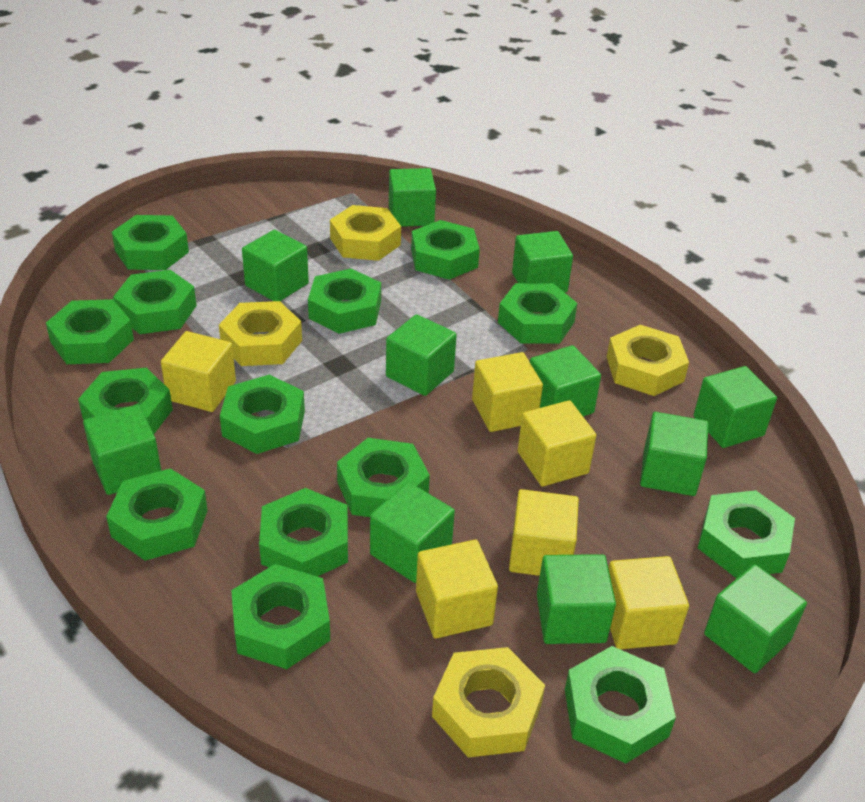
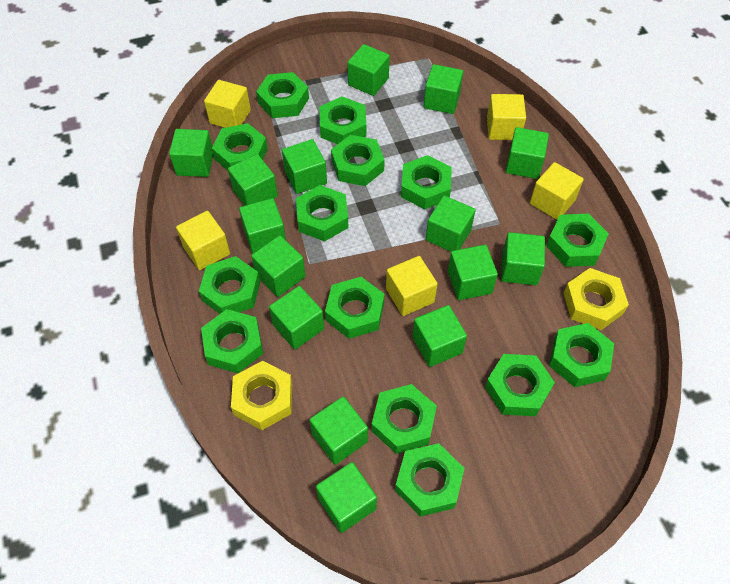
green cube: [83,404,161,495] [242,230,309,301] [370,482,455,583] [386,314,457,396] [389,168,436,227] [512,231,573,292] [530,345,601,417] [537,554,616,644] [640,412,708,496] [694,366,777,448] [704,564,807,673] = 11 -> [169,129,213,177] [228,154,278,206] [239,198,286,254] [251,235,305,297] [269,286,324,349] [282,139,327,194] [310,396,368,465] [316,462,377,533] [347,44,390,96] [412,305,467,367] [424,64,463,114] [426,196,476,252] [448,245,498,300] [501,232,545,285] [506,127,549,179] = 15
yellow cube: [161,331,236,412] [416,540,498,638] [472,352,543,432] [509,489,579,576] [518,400,596,487] [608,556,689,649] = 6 -> [176,211,230,270] [204,80,251,128] [386,256,438,316] [487,94,526,140] [530,162,584,220] = 5
yellow nut: [219,301,302,366] [330,205,401,261] [432,647,545,757] [607,325,689,396] = 4 -> [231,361,292,430] [564,268,629,330] = 2

